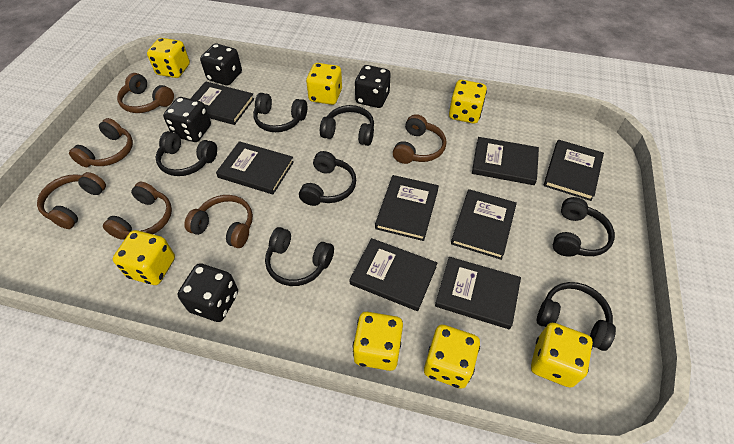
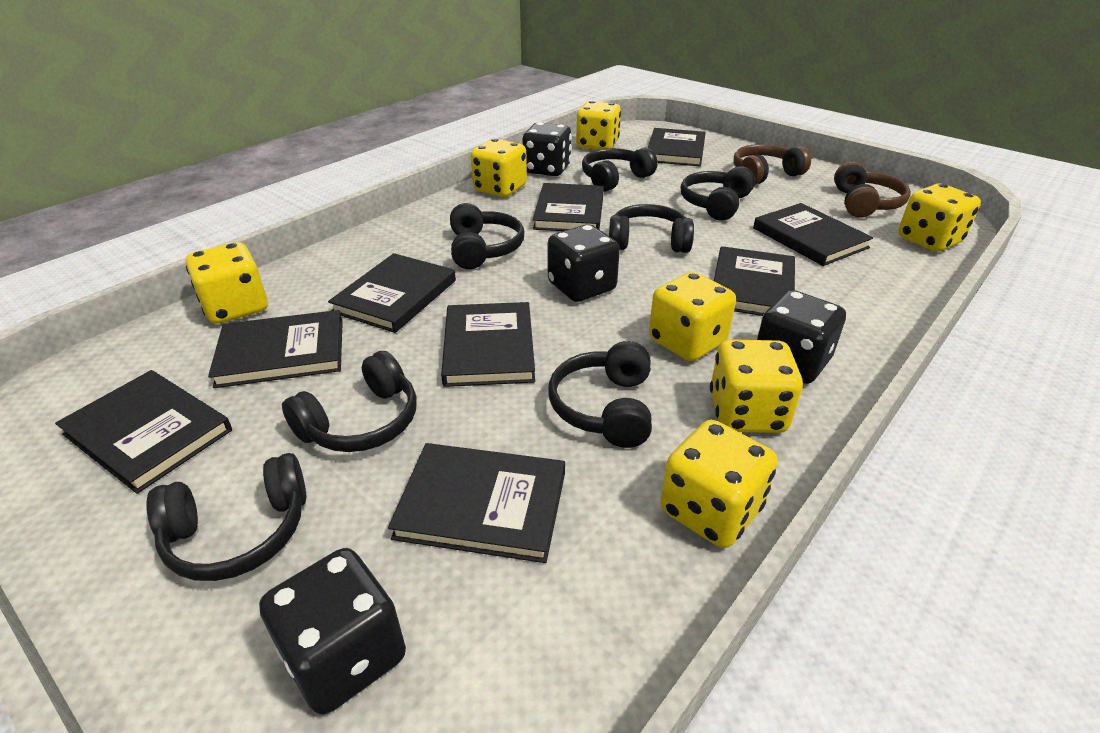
black book: [190,81,254,125] [216,141,294,194] [350,238,437,311] [375,175,439,241] [435,257,521,329] [451,189,517,260] [472,137,539,185] [544,140,604,201] = 8 -> [55,370,232,494] [208,310,343,388] [328,253,456,333] [388,443,565,563] [441,302,535,387] [533,183,604,231] [648,128,706,166] [714,246,795,316] [753,203,873,266] = 9
brown headphones: [37,172,106,229] [69,118,133,167] [103,182,172,240] [117,73,174,113] [184,195,253,248] [393,114,446,164] = 6 -> [734,144,811,185] [834,162,911,218] = 2

